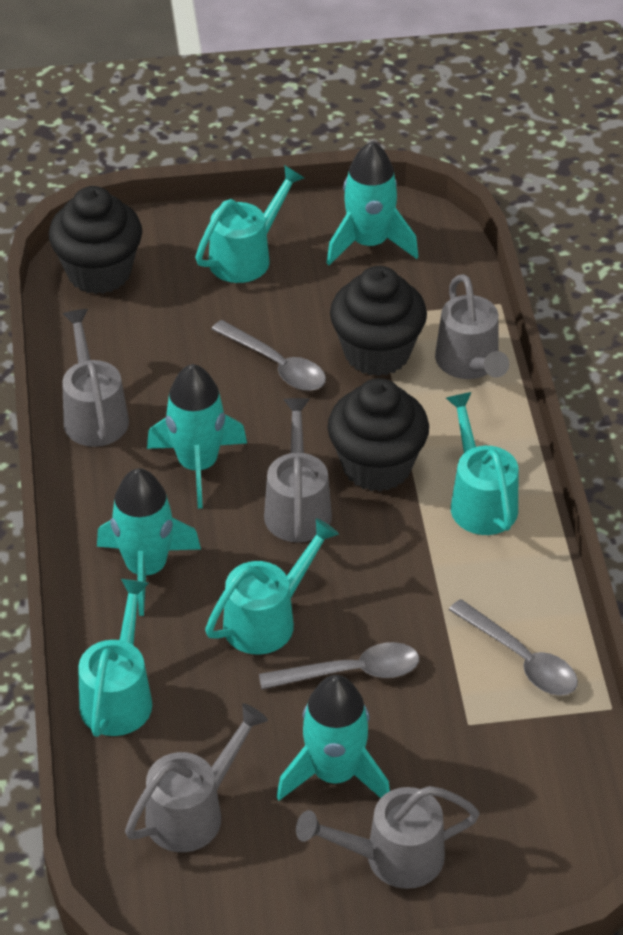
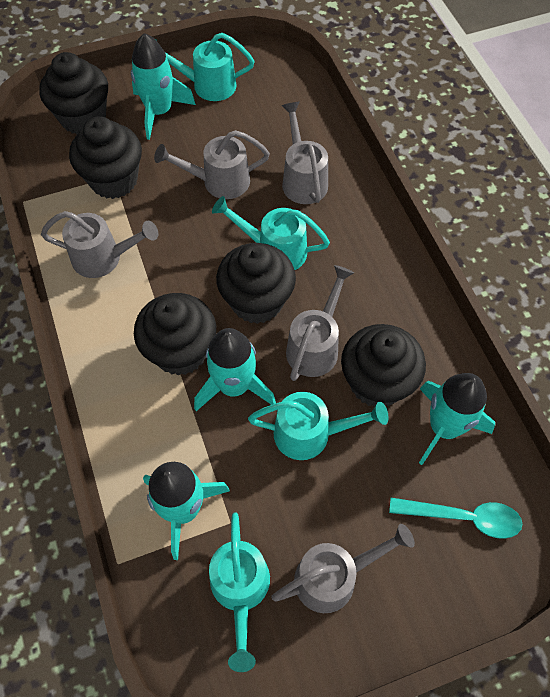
black cupcake: [49,186,142,294] [327,378,429,491] [330,266,427,376] = 3 -> [39,52,108,135] [69,117,142,199] [134,293,216,376] [216,243,296,324] [341,324,426,407] = 5
grey spoon: [212,320,326,391] [259,642,419,690] [449,599,578,696] = 3 -> none = 0
turquoise spoon: none = 0 -> [389,498,522,539] = 1

